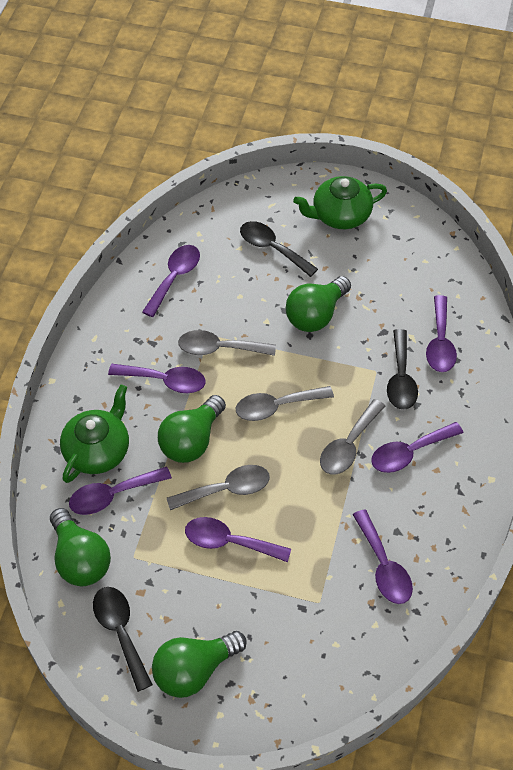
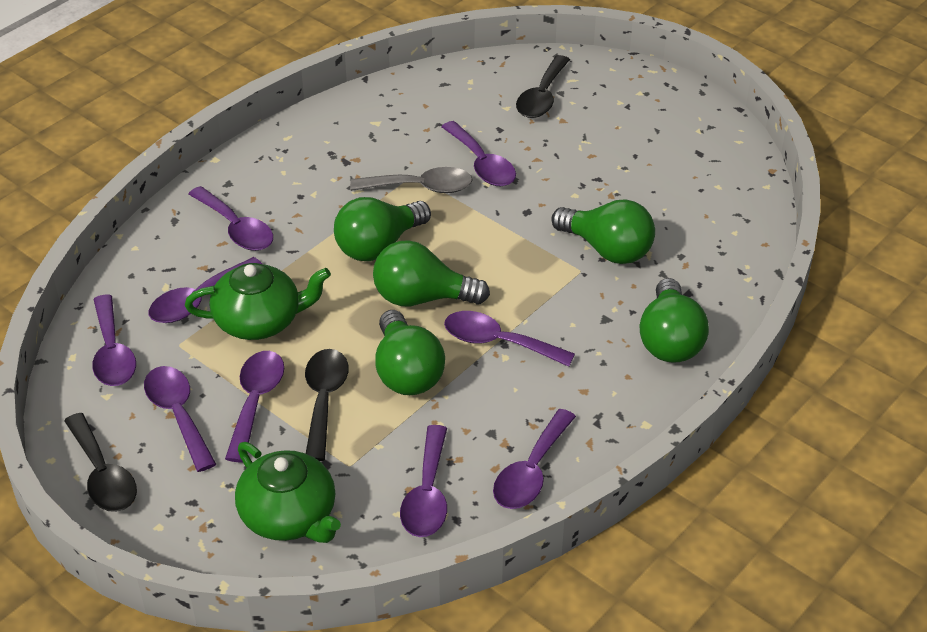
green light bulb: [50,508,111,586] [152,631,247,698] [158,395,226,463] [286,276,351,332] = 4 -> [334,197,431,261] [373,240,490,306] [375,310,445,395] [551,200,655,264] [639,278,709,363] = 5
grey spoon: [167,465,270,510] [178,330,276,356] [236,386,334,421] [320,399,385,475] = 4 -> [350,167,473,193] = 1
purple spoon: [69,467,172,515] [108,364,206,393] [142,245,200,317] [185,517,291,562] [352,509,413,604] [371,422,463,473] [426,295,457,372] = 7 -> [92,294,136,386] [144,366,216,472] [149,257,262,323] [188,186,273,251] [225,351,284,462] [400,425,447,537] [441,121,516,186] [444,311,575,367] [493,409,576,509] = 9

